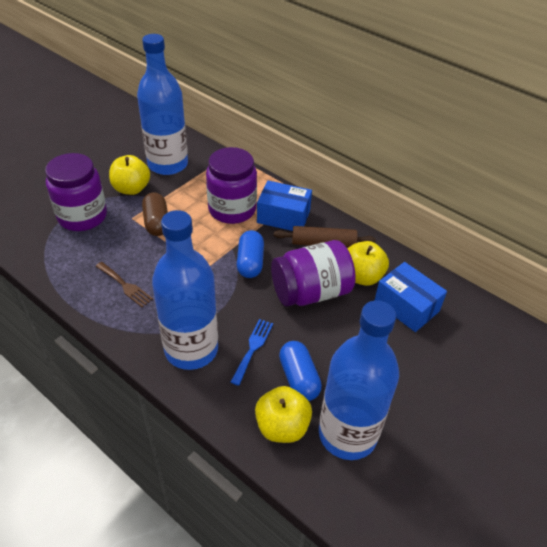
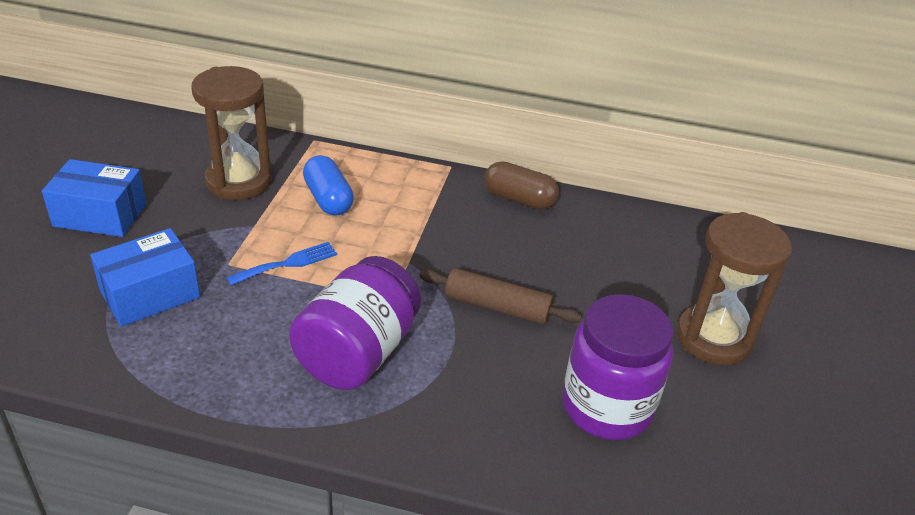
blue bottle: [137,34,188,175] [152,210,218,370] [319,300,399,460] = 3 -> none = 0
blue capsule: [237,230,264,278] [279,341,322,401] = 2 -> [303,155,354,216] = 1
brown fork: [95,262,153,307] = 1 -> none = 0
brown hourglass: none = 0 -> [192,66,272,200] [677,212,792,365] = 2
purple jar: [45,153,107,231] [206,147,257,224] [271,240,356,307] = 3 -> [289,256,421,390] [563,294,673,440] = 2
yellow apple: [109,155,150,195] [255,386,312,443] [348,241,389,286] = 3 -> none = 0

